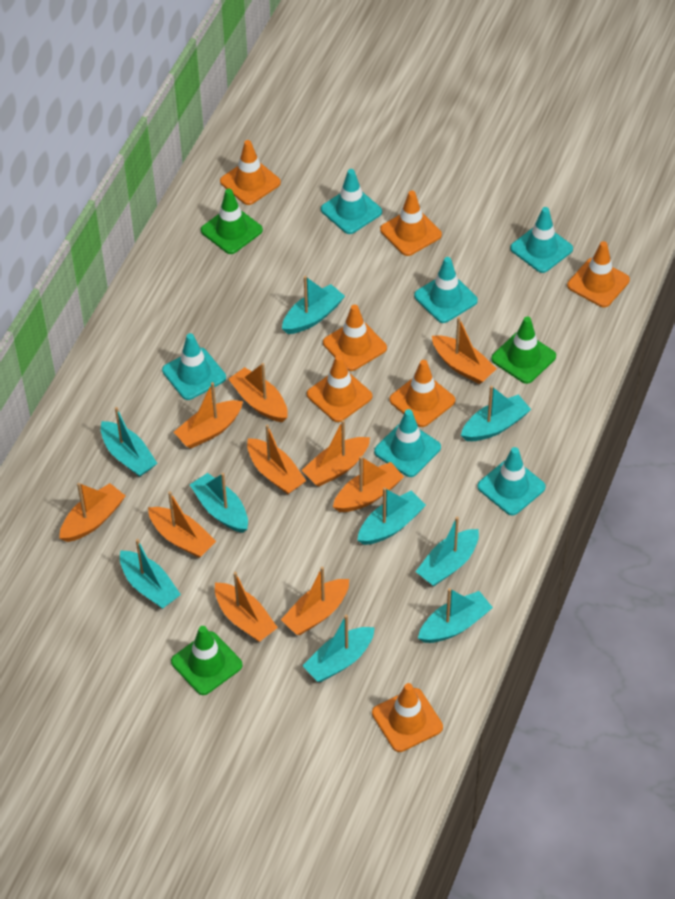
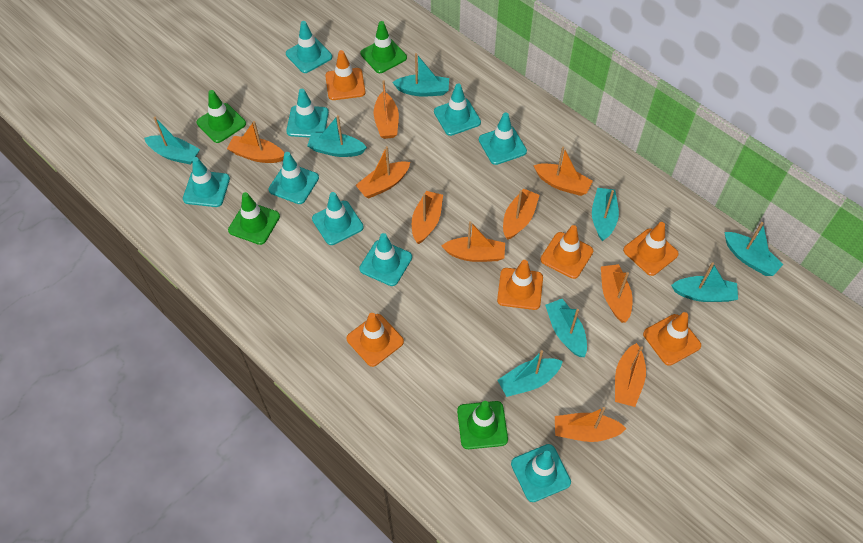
green traffic cone: [171,626,243,695] [201,189,263,254] [491,317,556,384] = 3 -> [196,90,246,143] [228,192,280,245] [360,21,407,73] [457,401,508,449] = 4
orange traffic cone: [220,140,281,205] [307,355,372,422] [323,304,387,371] [372,683,443,752] [380,191,442,256] [389,360,455,427] [567,241,630,307] = 7 -> [325,50,366,100] [346,313,404,367] [497,260,543,310] [541,225,593,279] [623,222,679,276] [643,312,701,366] = 6
turquoise boat: [101,407,157,477] [120,539,181,609] [190,473,248,533] [282,276,345,334] [302,615,375,682] [357,488,426,545] [415,516,479,586] [418,588,493,643] [461,386,531,441] = 9 -> [144,117,200,165] [307,115,367,157] [392,53,449,97] [497,350,563,397] [545,299,587,357] [592,188,619,241] [671,262,738,302] [724,222,784,276] = 8
turquoise traffic cone: [162,333,226,400] [321,169,382,234] [374,409,441,477] [414,257,478,323] [477,447,546,515] [510,207,573,273] = 6 -> [183,157,230,207] [269,152,319,204] [286,21,332,73] [286,89,329,138] [312,192,364,245] [359,233,412,286] [434,83,481,136] [479,113,527,165] [511,444,571,502] = 9

